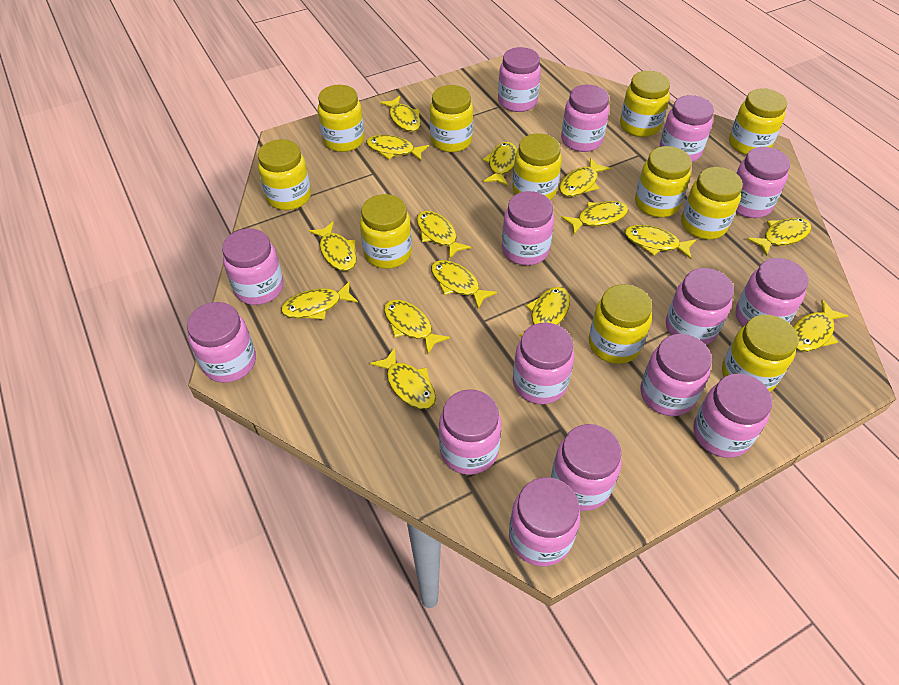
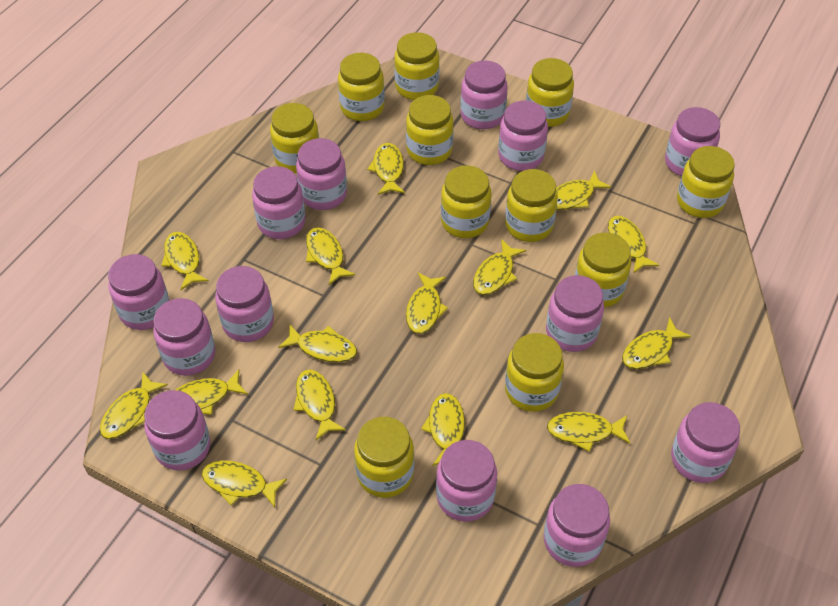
pink jar: [187,302,256,383] [222,229,284,305] [439,389,502,475] [498,47,541,112] [502,191,554,265] [509,477,580,566] [513,323,574,404] [551,424,622,511] [561,85,609,152] [640,334,712,416] [660,95,714,162] [666,268,734,345] [693,373,772,458] [736,147,790,218] [736,258,808,327] = 15 -> [108,254,169,330] [144,390,210,471] [153,298,215,376] [215,266,274,342] [252,166,305,239] [296,138,347,210] [436,440,497,522] [461,60,508,129] [498,101,548,171] [543,484,610,567] [546,275,604,352] [665,107,720,176] [671,402,740,483] = 13

